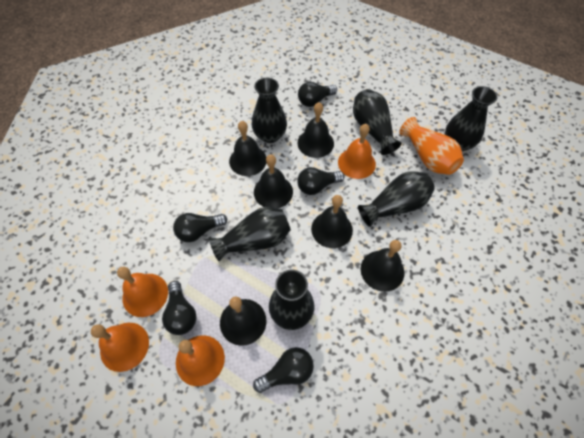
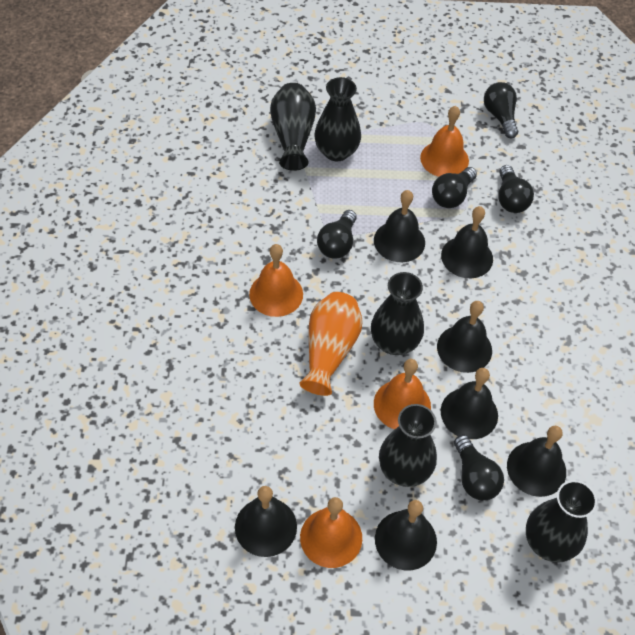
black bell: [220,297,266,346] [229,121,267,176] [254,154,293,208] [297,102,334,158] [311,195,353,248] [361,240,405,292] = 6 -> [235,486,297,557] [374,190,425,262] [375,500,437,570] [437,301,492,373] [441,206,493,278] [441,368,498,439] [507,426,566,497] = 7
black vase: [209,207,291,261] [252,78,287,143] [269,269,314,330] [353,89,402,155] [358,171,435,227] [445,86,498,151] = 6 -> [270,83,316,171] [314,77,361,161] [371,272,424,355] [379,404,437,487] [526,480,597,563] = 5

